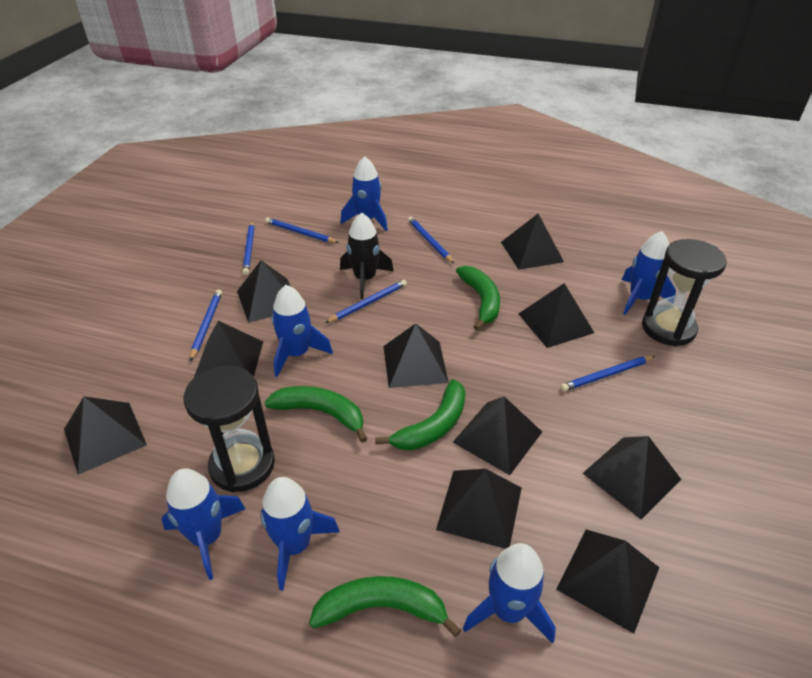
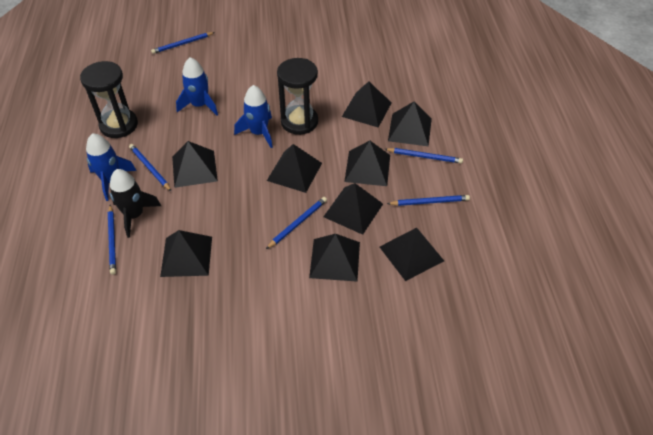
black pyramid: [64,396,147,475] [193,321,263,379] [237,260,290,323] [383,323,449,388] [436,469,522,549] [453,396,542,475] [501,214,564,270] [518,283,594,348] [556,529,659,634] [583,436,681,519] = 10 -> [160,230,212,277] [172,141,218,188] [267,144,322,193] [309,234,360,282] [323,183,383,235] [342,81,392,128] [344,140,390,186] [380,228,444,281] [388,102,432,146] = 9
blue rocket: [161,468,245,580] [260,477,340,591] [271,285,333,377] [340,156,388,231] [463,543,556,644] [622,231,676,315] = 6 -> [86,133,137,201] [176,57,218,116] [234,85,273,148] = 3
green banana: [264,386,367,443] [309,576,461,637] [375,379,466,450] [456,266,500,331] = 4 -> none = 0

